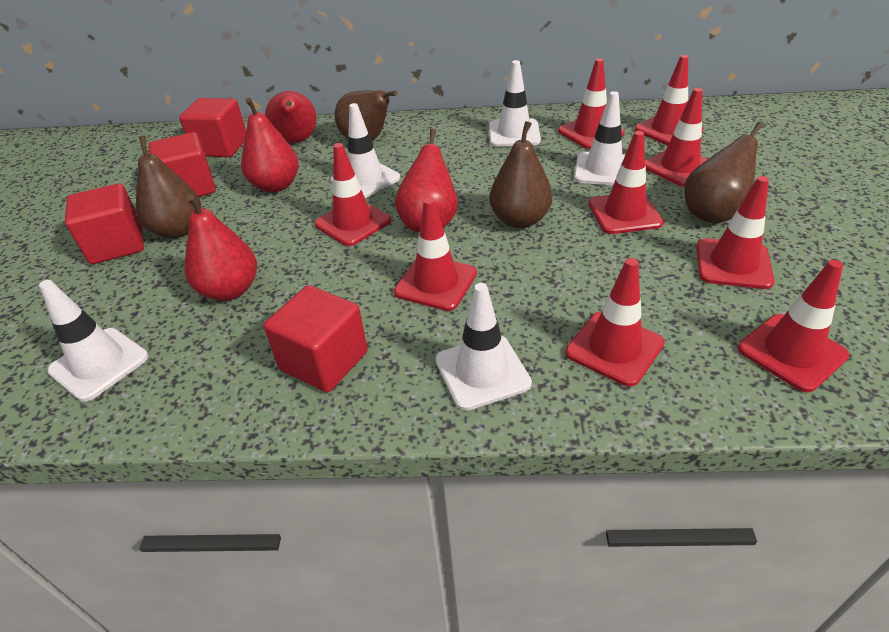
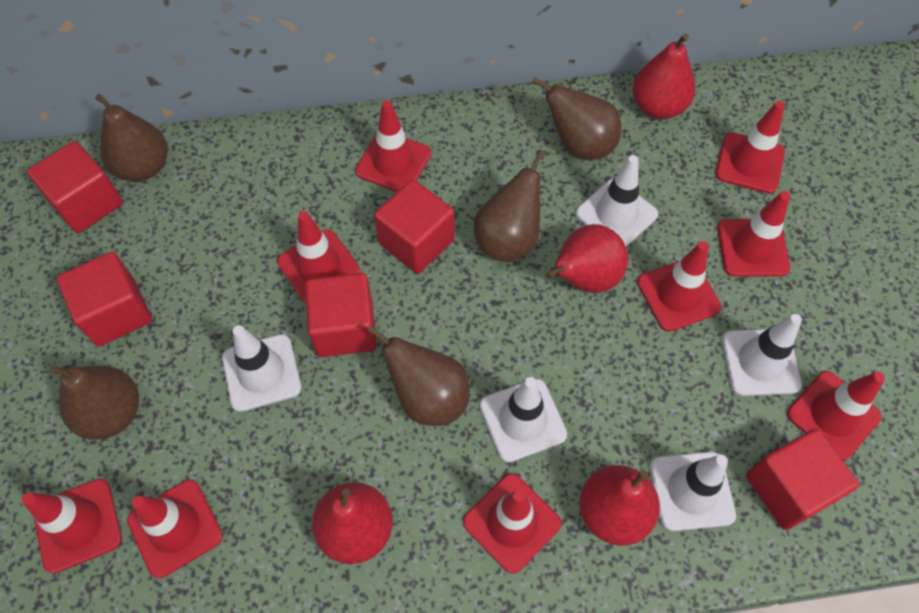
brown pear: [136,136,201,238] [335,90,397,141] [489,121,553,228] [684,122,763,224] = 4 -> [50,365,139,439] [95,94,168,181] [367,325,470,426] [474,149,545,262] [532,77,621,160] = 5
red cube: [65,183,144,264] [148,132,216,197] [179,98,246,157] [263,285,368,392] = 4 -> [27,141,123,233] [57,252,152,347] [305,273,377,357] [374,180,455,273] [746,429,859,530] = 5

